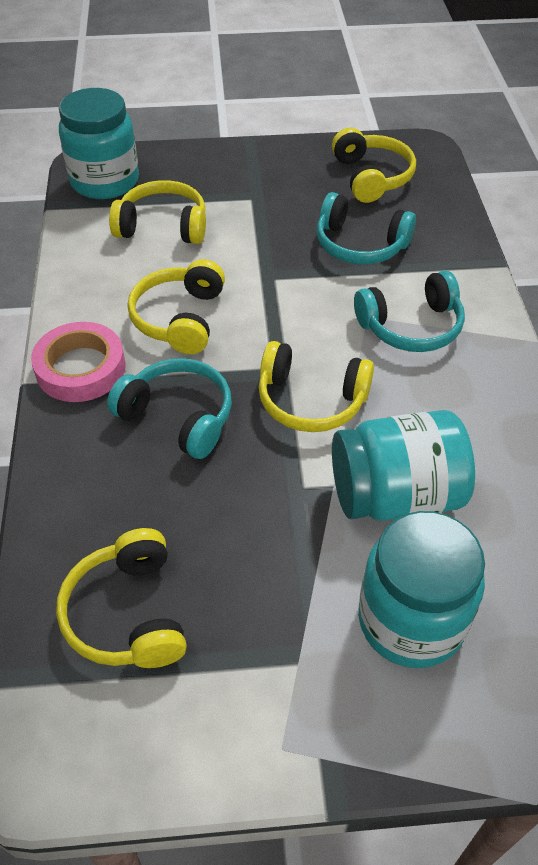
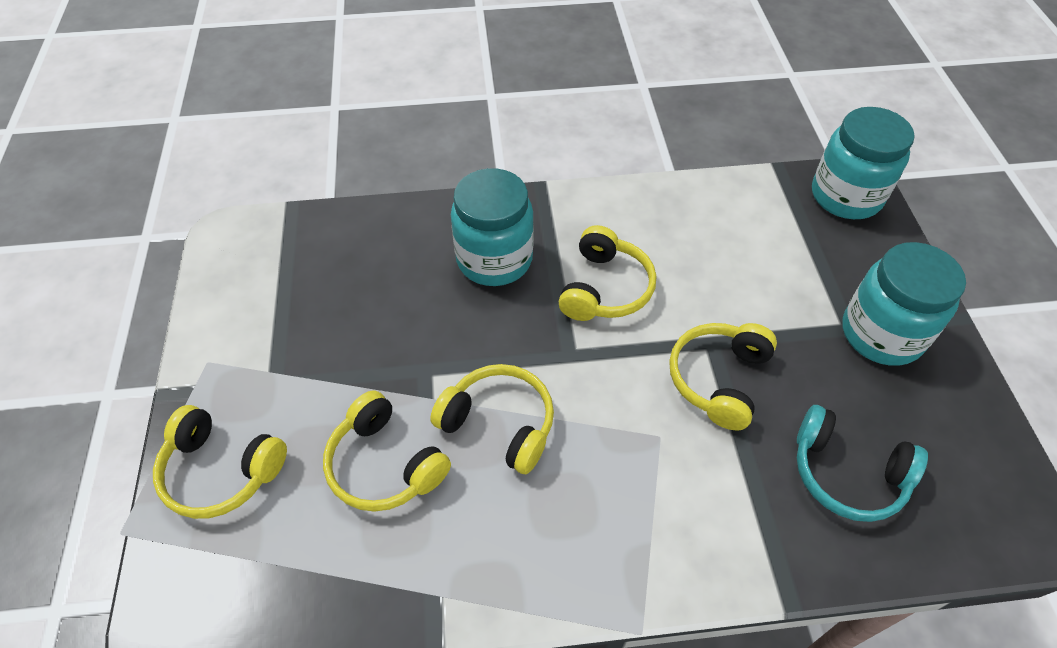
pink tape: [31,322,126,402] = 1 -> none = 0
turquoise headphones: [107,358,232,459] [317,192,416,264] [354,271,465,352] = 3 -> [797,405,928,522] = 1

